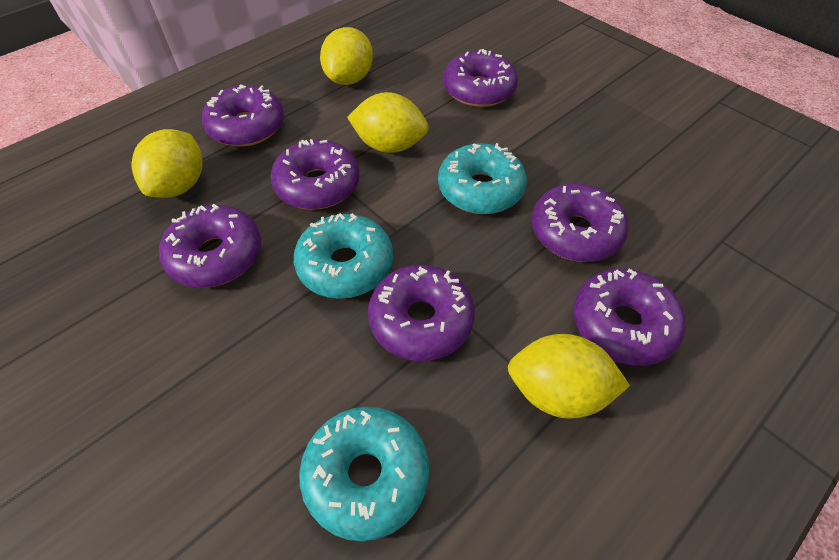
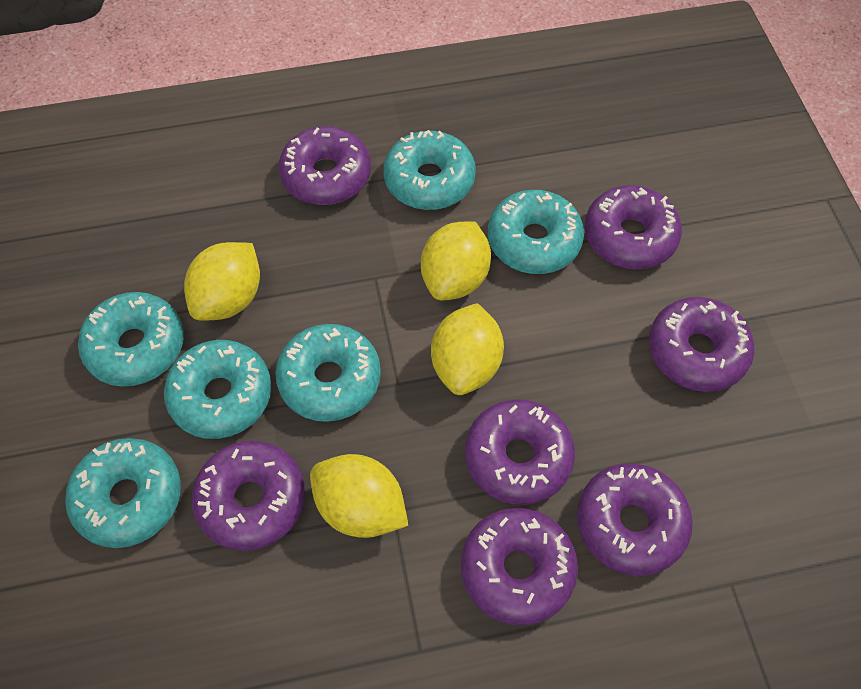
turquoise donut: [293,213,393,299] [299,407,429,541] [438,143,527,214] = 3 -> [65,438,181,548] [78,292,184,387] [164,340,271,439] [275,324,381,422] [384,130,476,210] [488,190,584,274] = 6

